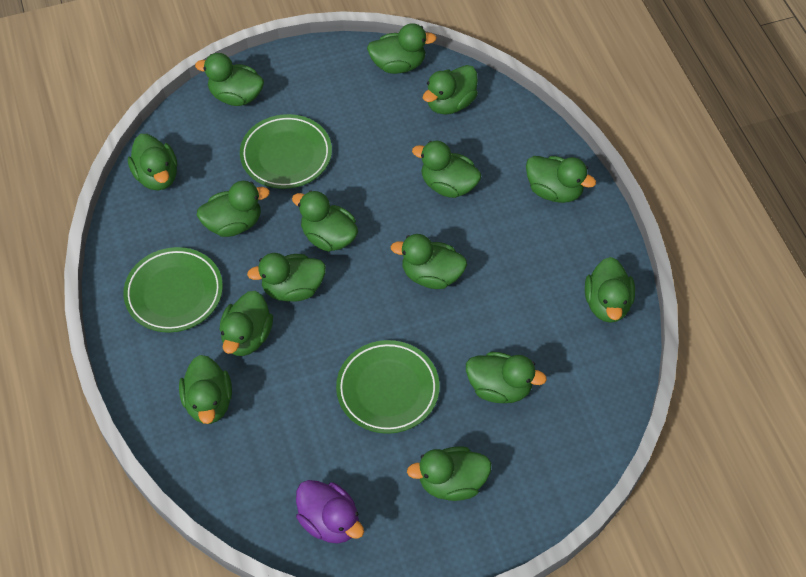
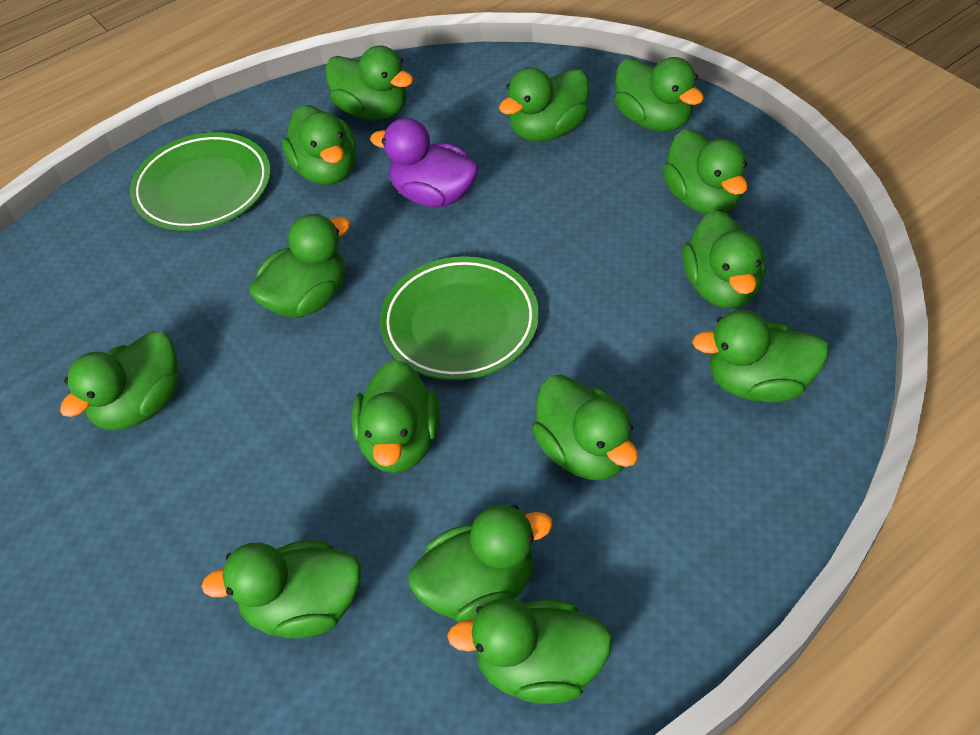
green duck: [128,134,177,190] [179,355,232,424] [195,53,264,106] [197,181,270,237] [220,291,273,356] [247,253,326,301] [292,190,358,252] [367,23,437,74] [391,234,467,289] [407,446,492,501] [412,141,482,198] [423,65,478,115] [466,352,547,403] [526,156,596,203] [585,257,635,323] = 15 -> [60,331,179,430] [201,541,361,638] [249,214,350,317] [282,105,356,185] [325,46,414,120] [352,360,439,473] [408,505,553,622] [447,598,613,704] [499,67,589,142] [532,375,638,480] [614,57,704,132] [662,129,748,214] [682,210,766,308] [692,310,829,402] = 14
green plate: [123,247,223,332] [240,114,332,189] [336,340,440,434] = 3 -> [130,132,271,231] [380,256,539,380] = 2

